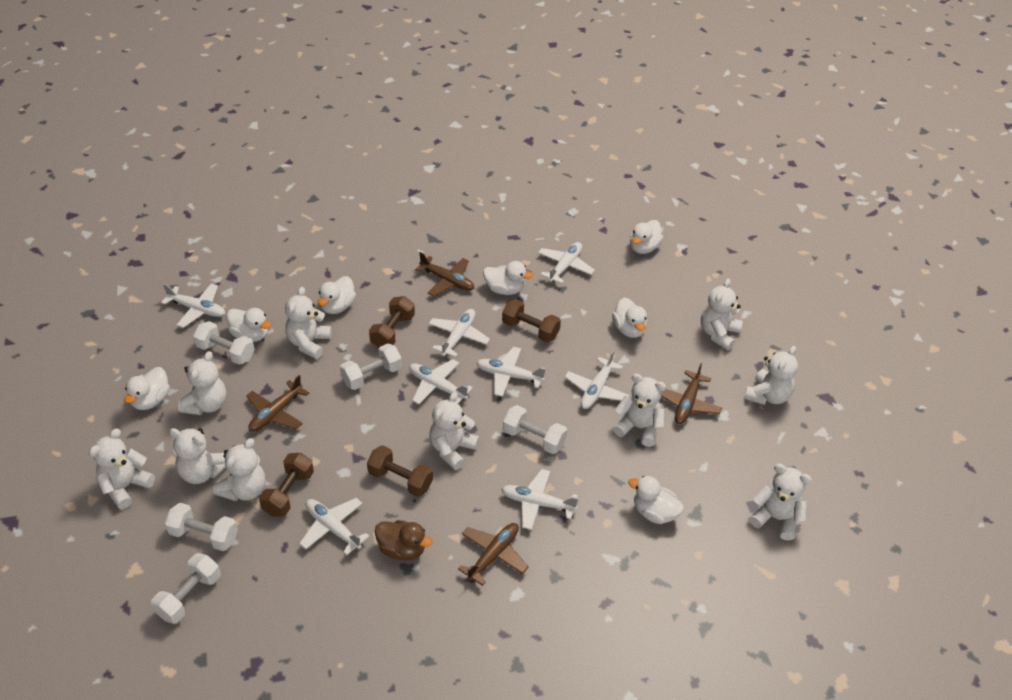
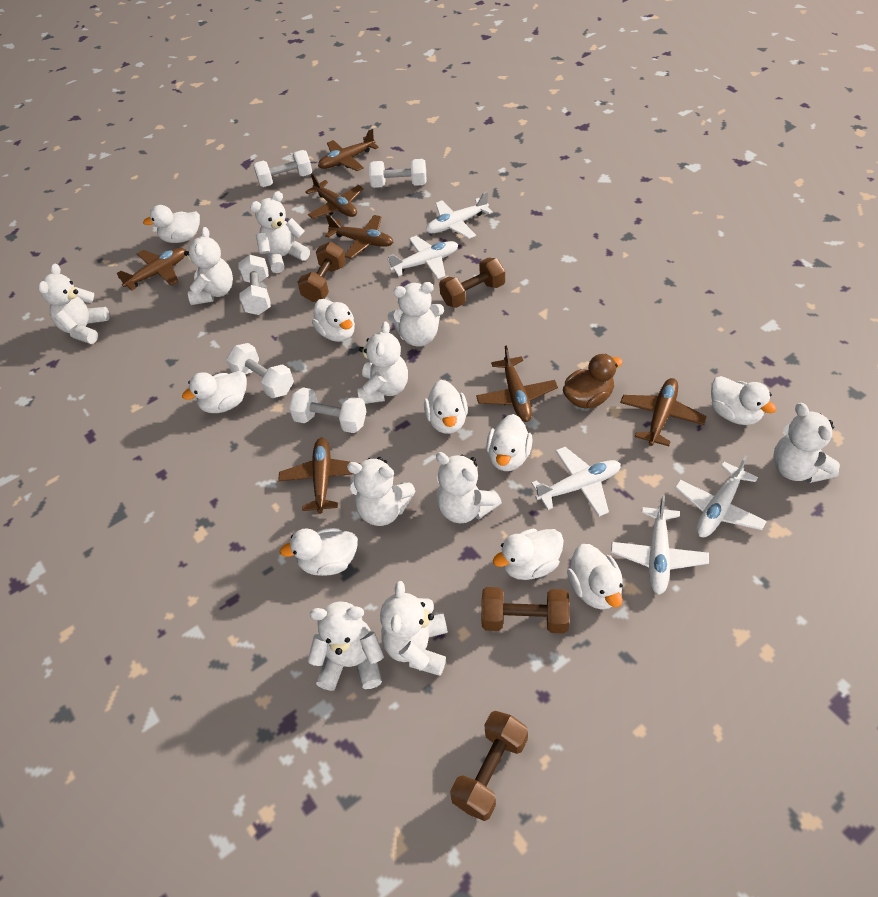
brown plane: [246,375,309,432] [415,252,474,296] [458,523,528,586] [661,363,722,424] = 4 -> [117,248,186,290] [278,438,360,514] [305,173,364,219] [318,129,379,171] [325,215,393,259] [476,345,558,422] [620,378,707,446] = 7
white duck: [124,367,170,410] [226,308,271,342] [318,276,356,314] [483,261,533,295] [612,298,647,338] [628,476,684,524] [630,220,663,254] = 7 -> [143,205,200,243] [182,371,247,413] [280,528,358,576] [312,299,355,342] [424,380,468,434] [486,414,532,471] [493,529,564,580] [567,544,623,610] [711,376,776,425] = 9
white plane: [161,284,225,328] [299,498,370,555] [409,359,473,404] [429,309,490,357] [476,347,546,397] [501,469,579,530] [538,242,595,284] [565,350,629,409] = 8 -> [387,236,458,279] [426,192,493,239] [531,447,621,517] [611,495,709,595] [675,455,767,537] = 5

